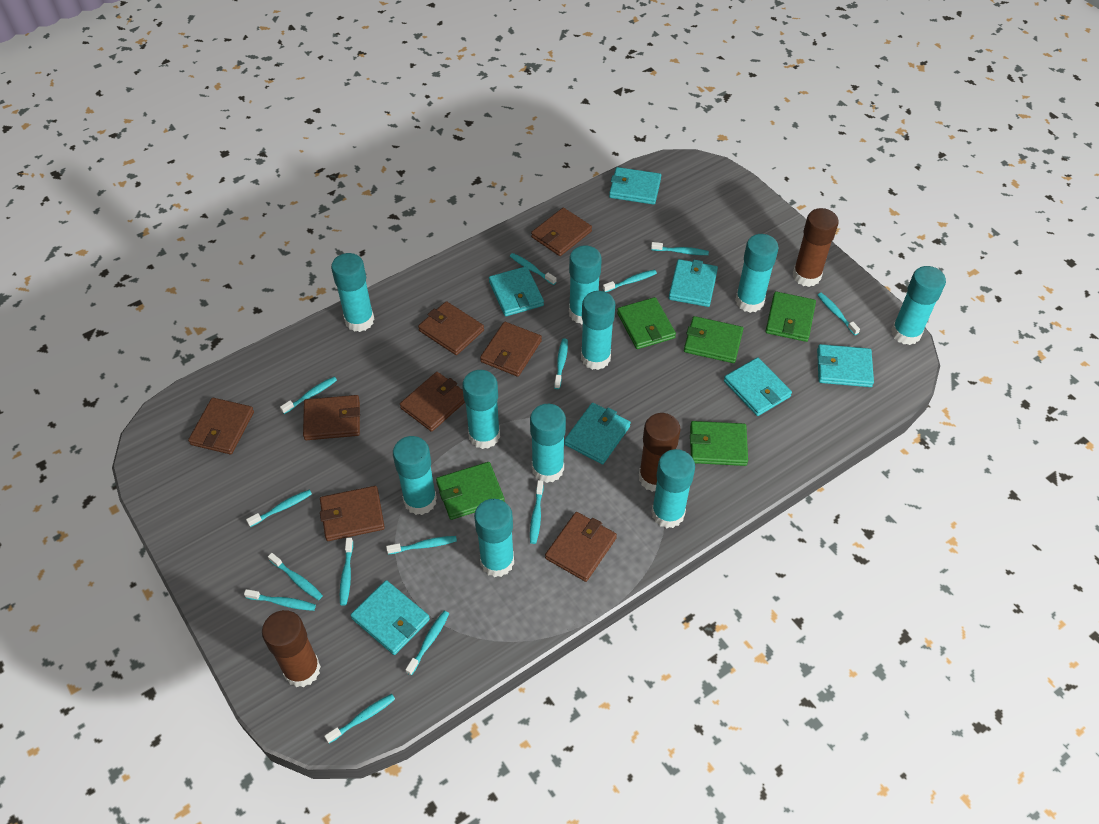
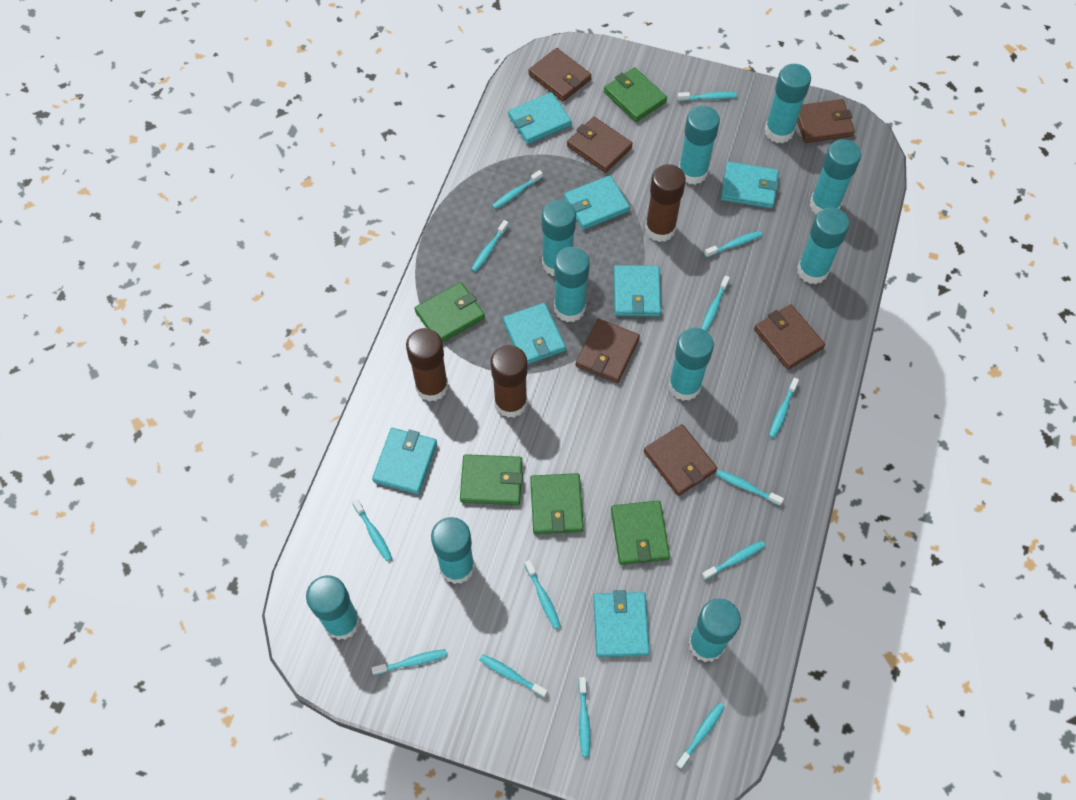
brown wallet: [188,398,254,454] [303,395,360,440] [320,486,385,541] [400,372,465,432] [418,301,484,355] [480,322,542,377] [531,208,592,256] [545,512,617,582] = 8 -> [528,48,592,101] [567,117,633,173] [576,319,640,383] [644,424,717,496] [754,304,825,370] [797,99,855,143] = 6

